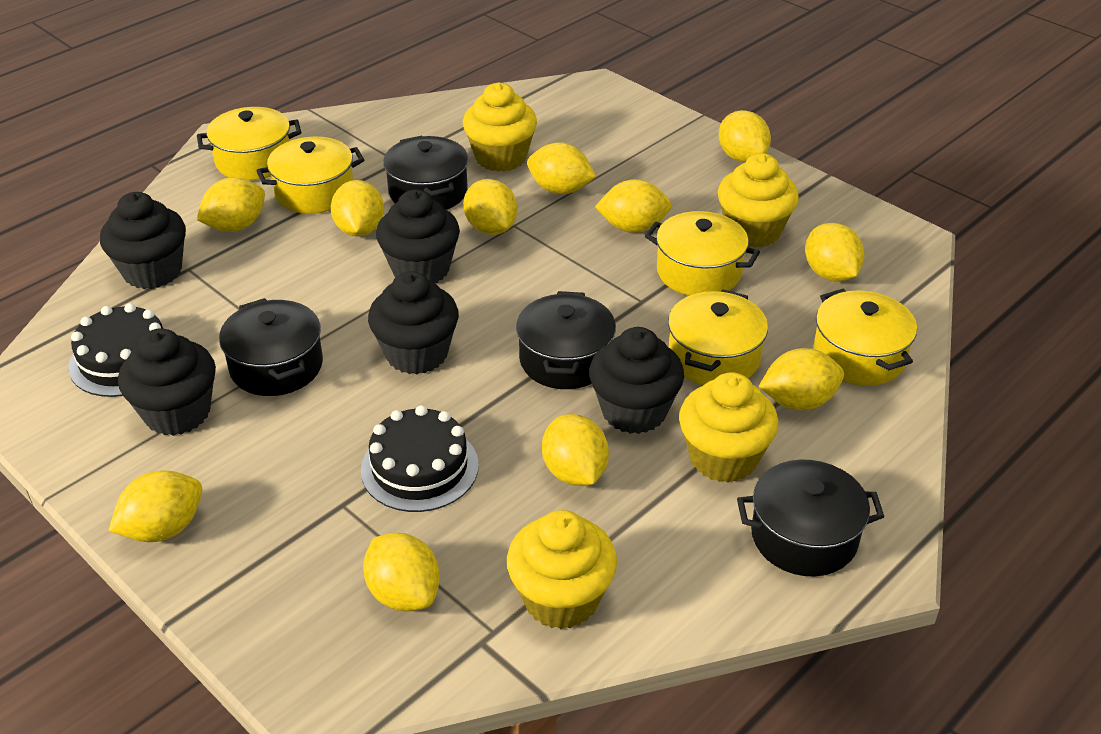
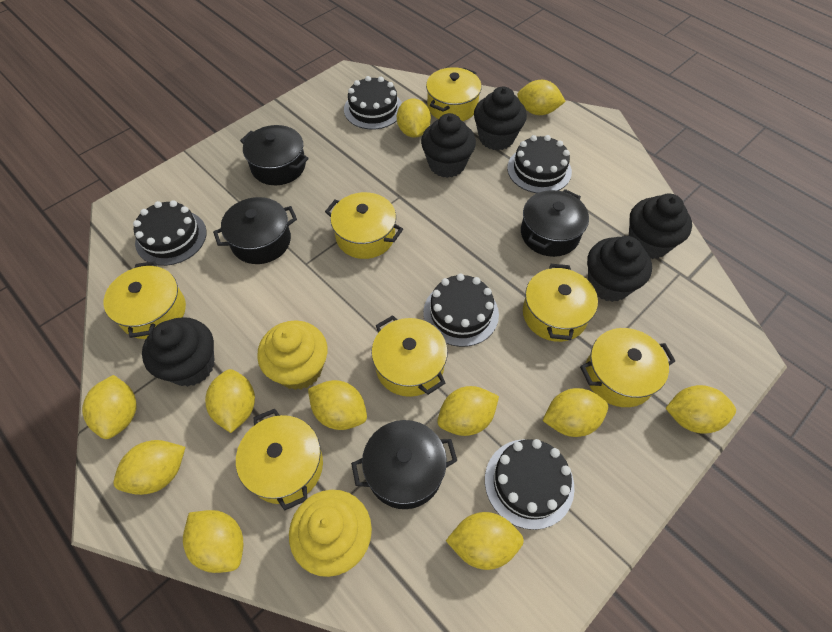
black cake: [68,303,163,397] [361,405,479,512] = 2 -> [133,200,207,266] [344,76,402,129] [423,274,499,347] [485,439,575,530] [507,135,572,193] = 5
yellow cupcake: [463,83,537,172] [507,510,617,629] [679,372,778,483] [718,153,799,248] = 4 -> [257,320,328,390] [289,490,372,577] = 2
yellow pot: [197,107,301,181] [256,137,364,214] [645,211,760,296] [668,289,768,385] [813,289,917,386] = 5 -> [104,261,186,339] [236,409,323,511] [325,192,403,259] [371,315,448,397] [426,67,482,121] [523,264,598,342] [580,328,675,407] = 7

